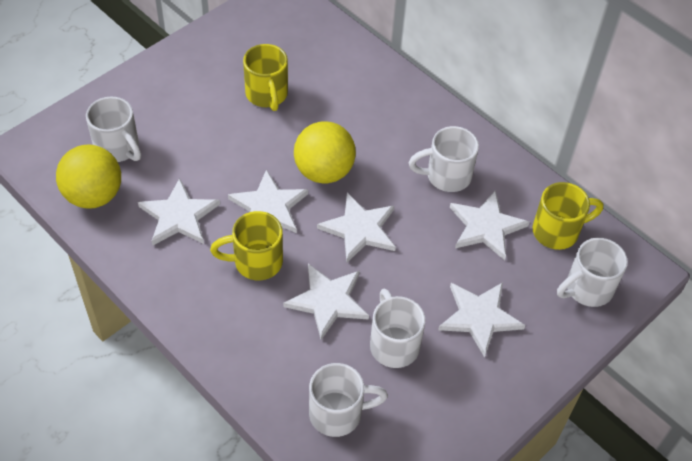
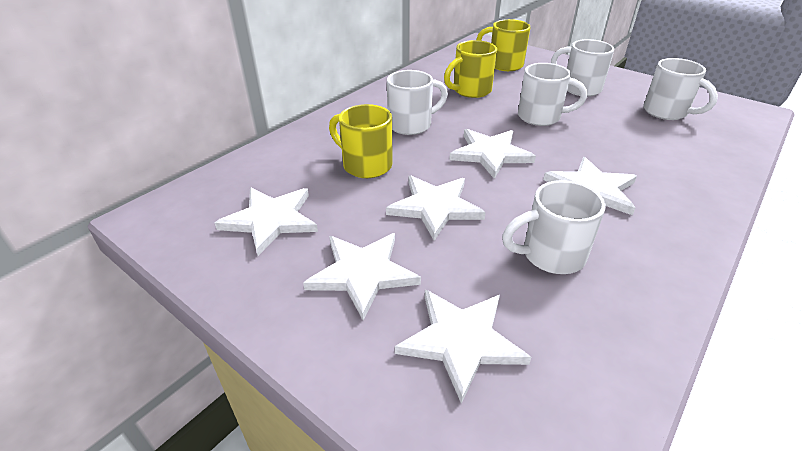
yellow ball: [56,145,121,209] [294,121,356,184] = 2 -> none = 0

